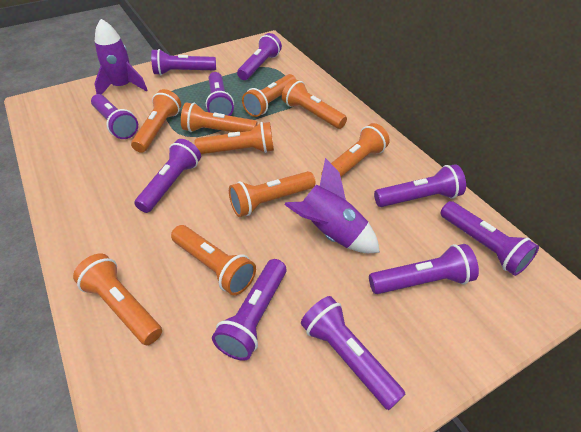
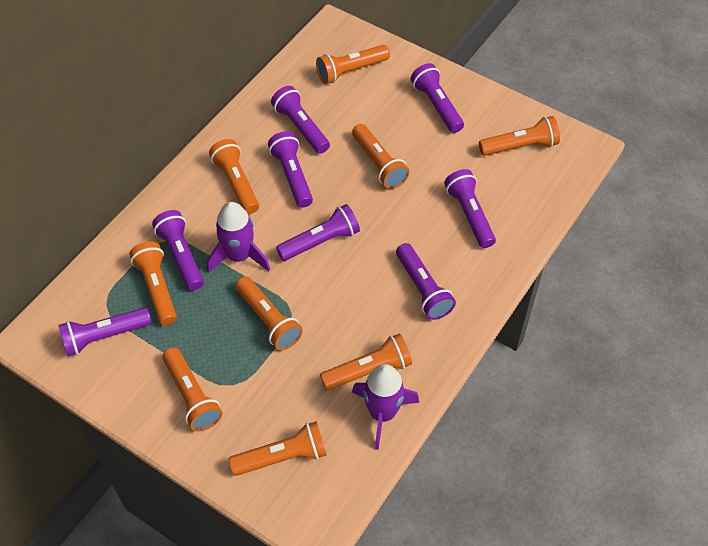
purple flashlight: [91,94,138,139] [134,139,201,213] [151,49,216,75] [206,72,234,116] [212,259,287,361] [237,33,282,80] [301,296,405,410] [369,244,479,294] [374,164,466,207] [441,201,539,276] = 10 -> [58,307,152,356] [152,210,204,291] [268,131,313,208] [271,86,330,154] [276,204,360,261] [396,243,456,320] [411,63,464,133] [444,169,496,248] = 8

